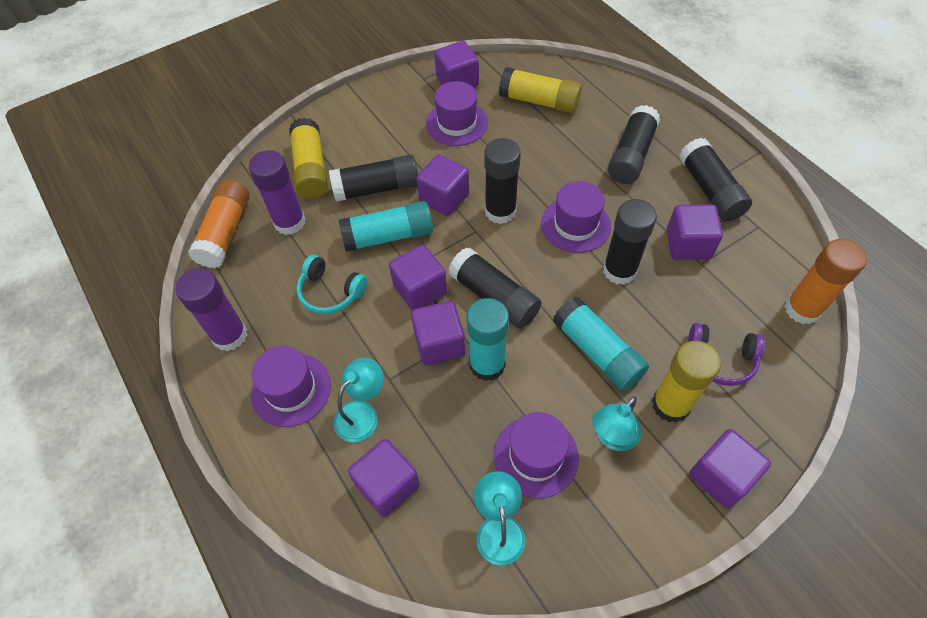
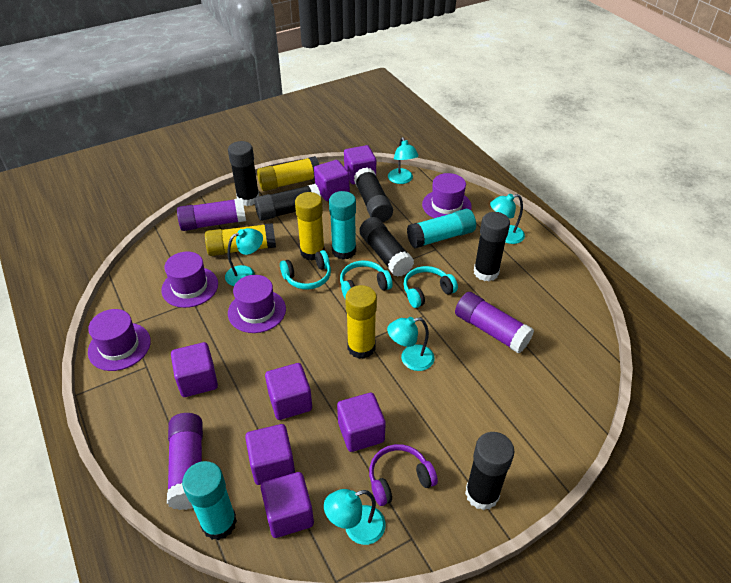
orange glue stick: [188,180,250,268] [784,239,867,324] = 2 -> none = 0
purple glue stick: [176,268,247,351] [249,150,306,235] = 2 -> [167,413,203,510] [177,198,246,231] [455,292,534,353] = 3
turquoise headphones: [296,255,367,314] = 1 -> [280,250,331,289] [340,261,392,298] [404,266,458,308] = 3
turquoise lamp: [334,358,384,442] [474,471,525,565] [592,396,641,451] = 3 -> [225,228,263,286] [324,489,386,545] [387,317,435,371] [388,137,418,184] [490,194,525,244] = 5
yellow glue stick: [289,118,328,199] [499,67,582,113] [652,341,721,423] = 3 -> [205,223,276,256] [257,156,319,191] [295,192,325,260] [345,285,377,359] = 4

